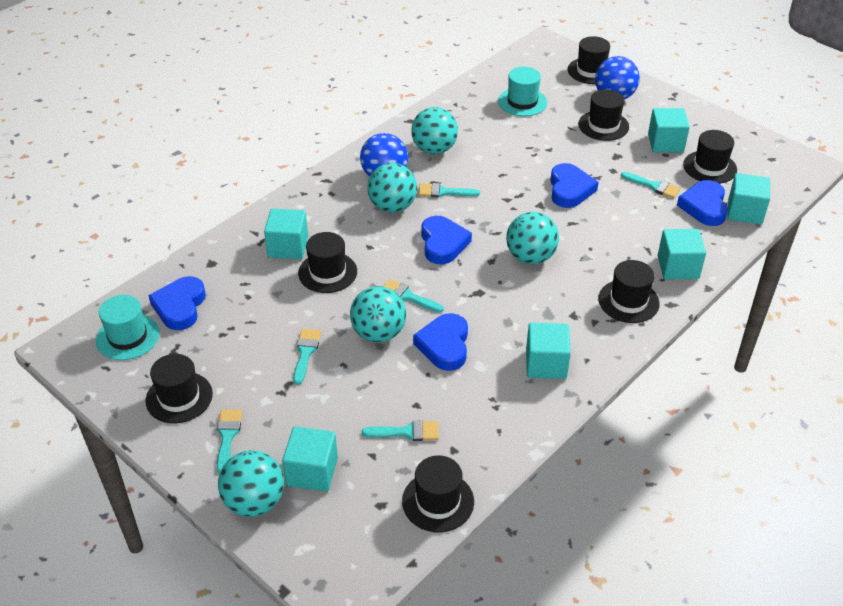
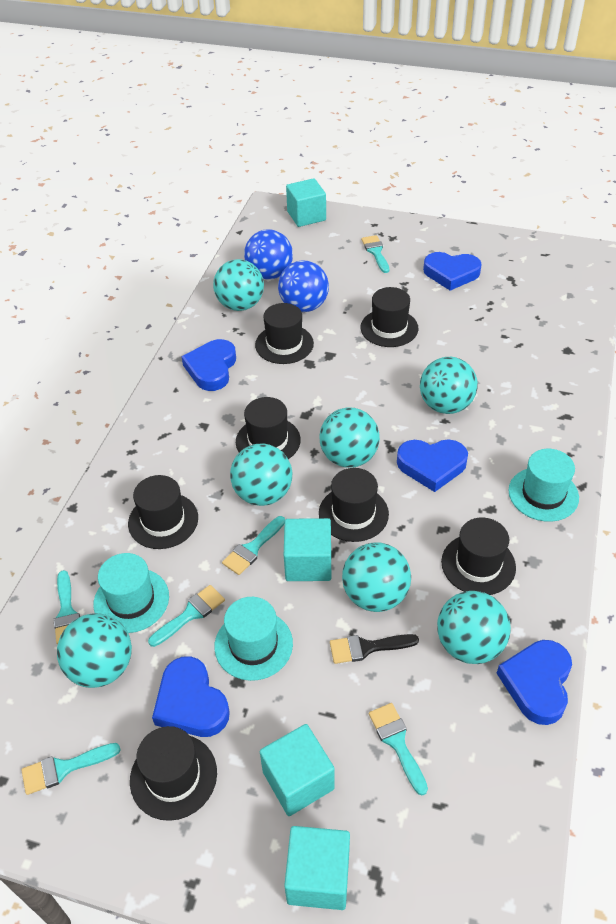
black brush: none = 0 -> [330,634,419,664] = 1
turquoise ball: [218,450,284,517] [350,286,406,343] [367,163,417,213] [411,107,458,154] [506,212,559,264] = 5 -> [57,613,132,688] [213,259,264,311] [230,443,292,506] [319,408,380,468] [342,542,411,612] [420,357,478,414] [437,591,511,664] = 7
turquoise cube: [264,208,308,259] [282,426,338,492] [526,323,571,379] [648,108,690,152] [658,229,706,279] [727,173,770,225] = 6 -> [260,724,335,816] [284,518,331,581] [284,826,350,910] [286,178,326,227] = 4
turquoise hat: [96,295,160,360] [498,67,547,116] = 2 -> [93,553,169,633] [214,597,293,681] [508,449,579,522] = 3

